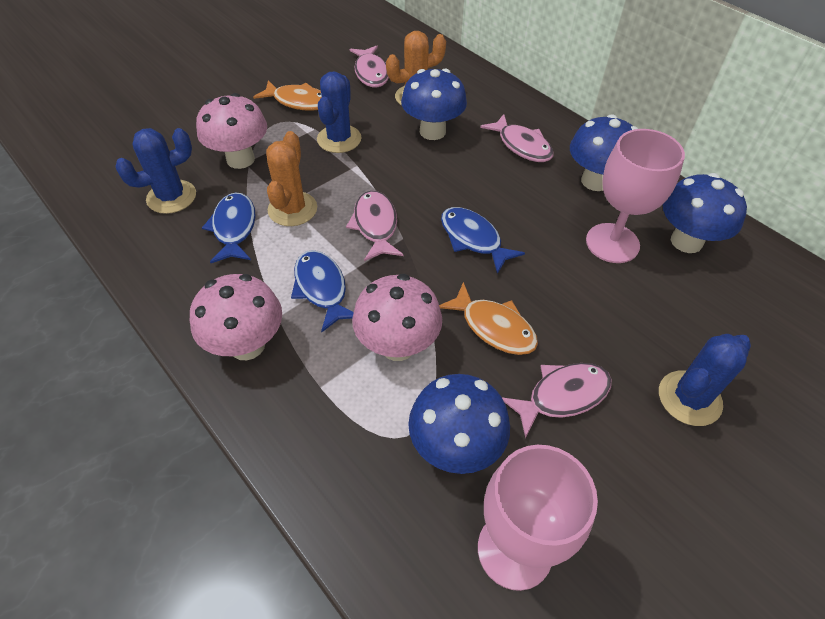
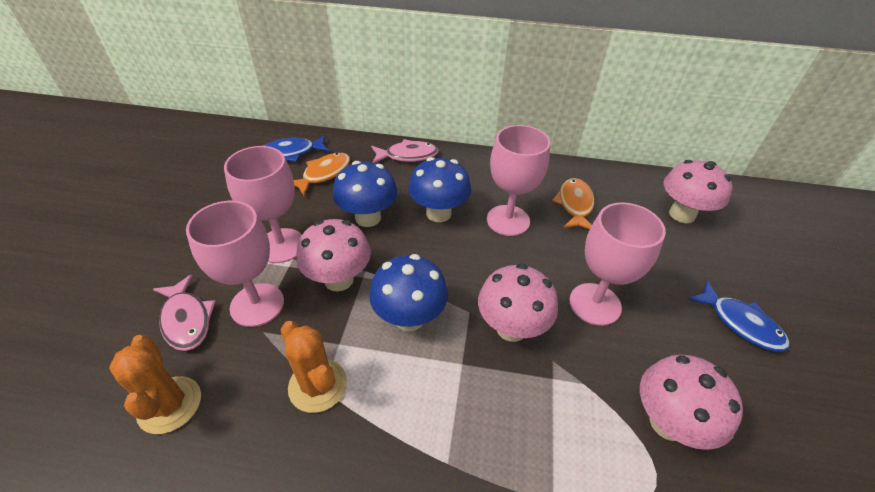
blue cactus: [115,128,196,214] [317,72,362,153] [659,334,751,426] = 3 -> none = 0
blue fish: [202,192,256,263] [291,250,354,333] [441,207,525,274] = 3 -> [264,135,330,162] [688,280,790,352] = 2
blue mushroom: [401,68,467,140] [408,374,510,474] [570,114,638,191] [663,173,747,253] = 4 -> [333,161,397,227] [369,254,448,331] [408,157,471,222] = 3
pink fish: [346,190,403,261] [350,46,389,87] [480,114,554,162] [502,363,612,438] = 4 -> [153,274,216,351] [371,139,439,163] = 2
pink goblet: [478,445,598,591] [586,129,685,263] = 2 -> [186,201,284,327] [224,146,302,263] [487,125,550,236] [569,202,666,326] = 4
pink mushroom: [190,274,282,360] [196,93,267,169] [352,274,442,361] = 3 -> [296,219,371,292] [478,264,558,342] [640,354,743,450] [664,160,733,223] = 4

